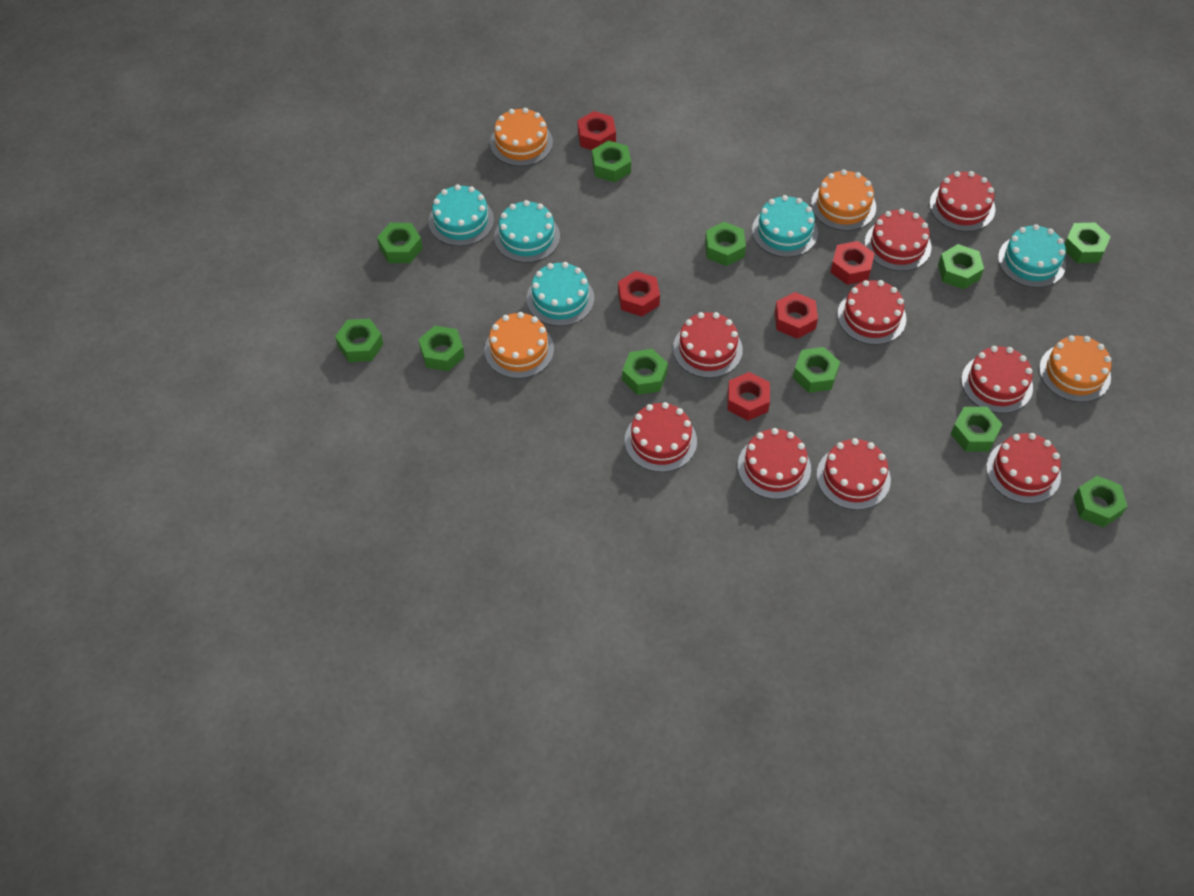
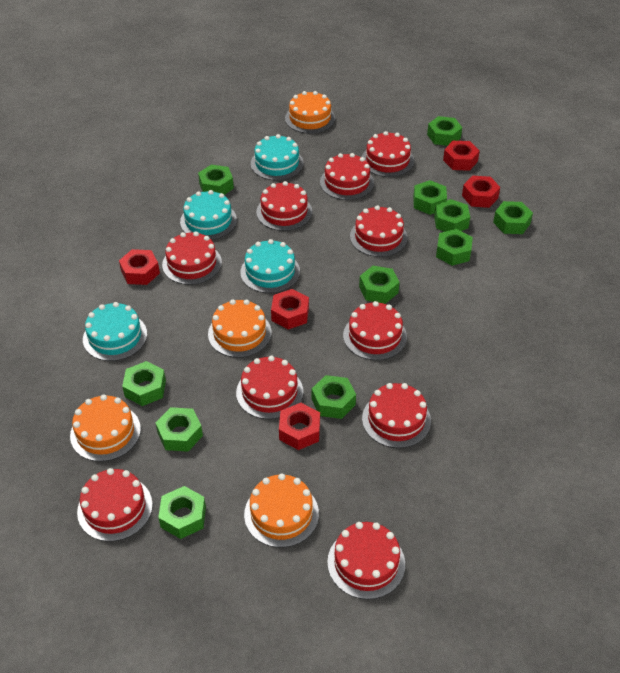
red cake: [625,402,697,472] [673,312,743,378] [738,428,811,499] [817,438,891,510] [837,280,906,345] [865,209,931,271] [930,171,995,232] [961,346,1033,413] [986,433,1061,504] = 9 -> [77,468,153,542] [162,231,222,285] [236,356,303,419] [256,181,312,231] [320,153,374,200] [327,522,405,600] [343,301,407,360] [350,205,408,257] [362,131,414,177] [362,383,431,448] = 10
turquoise cake: [428,185,494,246] [494,200,560,263] [526,262,594,326] [752,195,818,257] [998,224,1066,288] = 5 -> [83,302,147,361] [180,190,237,240] [240,239,300,293] [251,134,304,181] = 4

